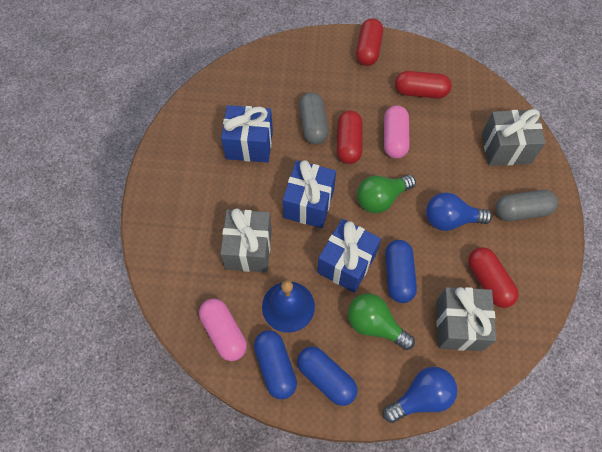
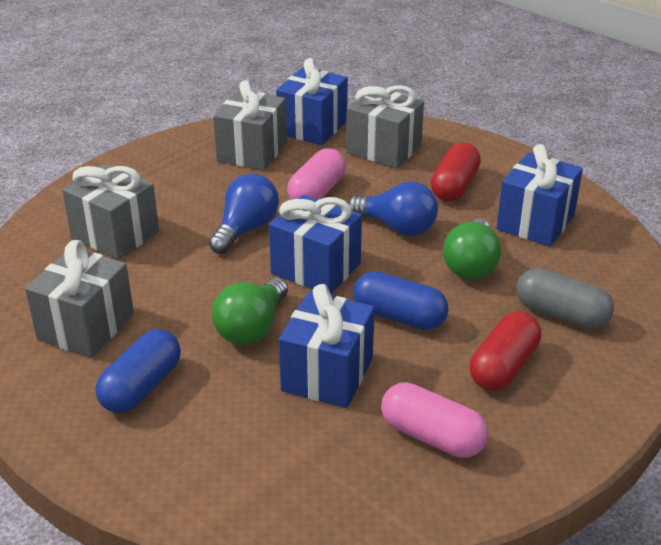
blue bell: [262,280,315,333] = 1 -> none = 0
blue capsule: [254,330,297,399] [297,346,358,406] [385,240,417,303] = 3 -> [96,329,181,413] [353,271,448,330] = 2
blue gift: [221,105,273,163] [283,160,336,228] [317,219,381,293] = 3 -> [269,195,362,294] [276,58,348,145] [279,284,374,408] [496,144,583,247] = 4
grey capsule: [299,92,328,145] [495,190,558,221] = 2 -> [516,268,614,329] = 1
grey gift: [220,209,272,272] [436,287,496,351] [482,109,546,166] = 3 -> [25,240,134,358] [62,164,159,260] [213,80,287,170] [346,85,424,168] = 4
red capsule: [337,110,363,164] [356,18,383,66] [395,71,452,99] [468,247,519,308] = 4 -> [431,143,481,201] [470,312,541,391] = 2

